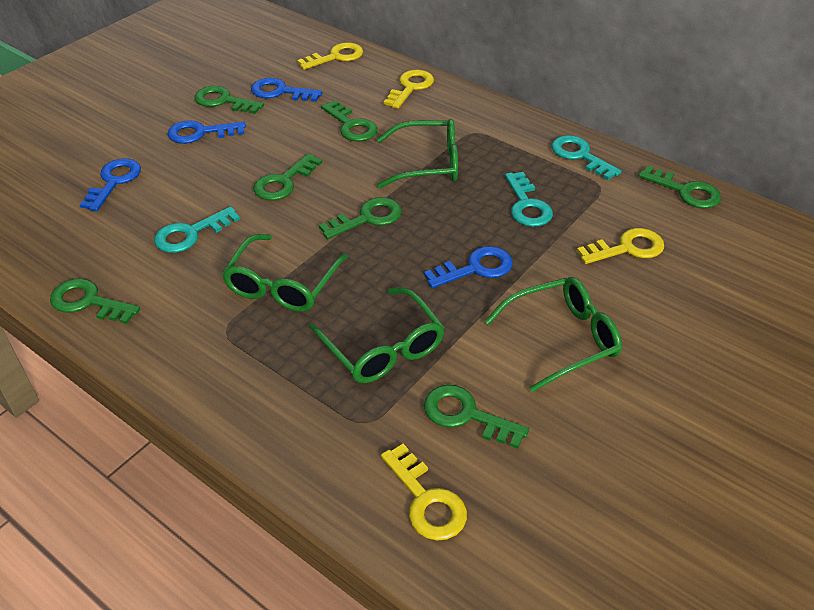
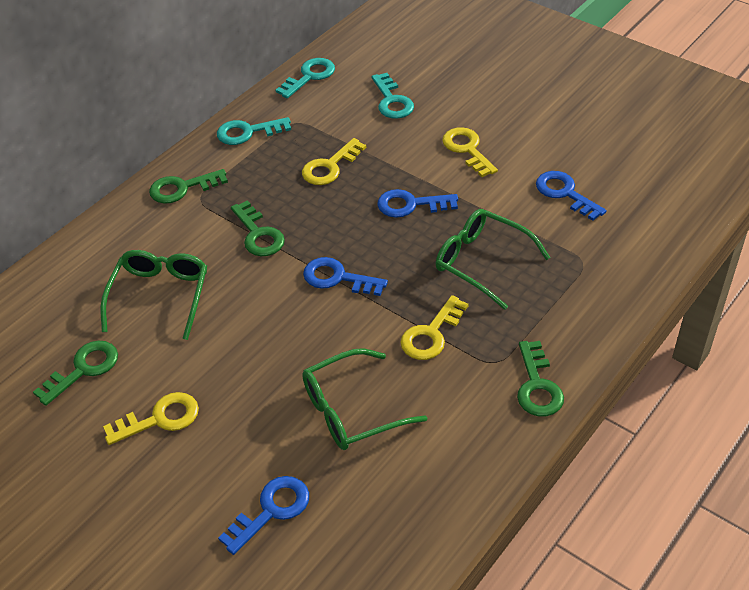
green glasses: [222,234,348,312] [309,287,445,383] [377,119,458,188] [485,277,622,392] = 4 -> [101,250,207,340] [302,348,427,450] [436,209,551,310] = 3
green key: [50,278,140,324] [195,86,264,114] [254,153,322,201] [319,197,402,239] [321,100,377,142] [424,385,529,449] [638,166,721,208] = 7 -> [33,340,118,406] [149,169,228,204] [231,200,285,256] [517,341,564,416] = 4

